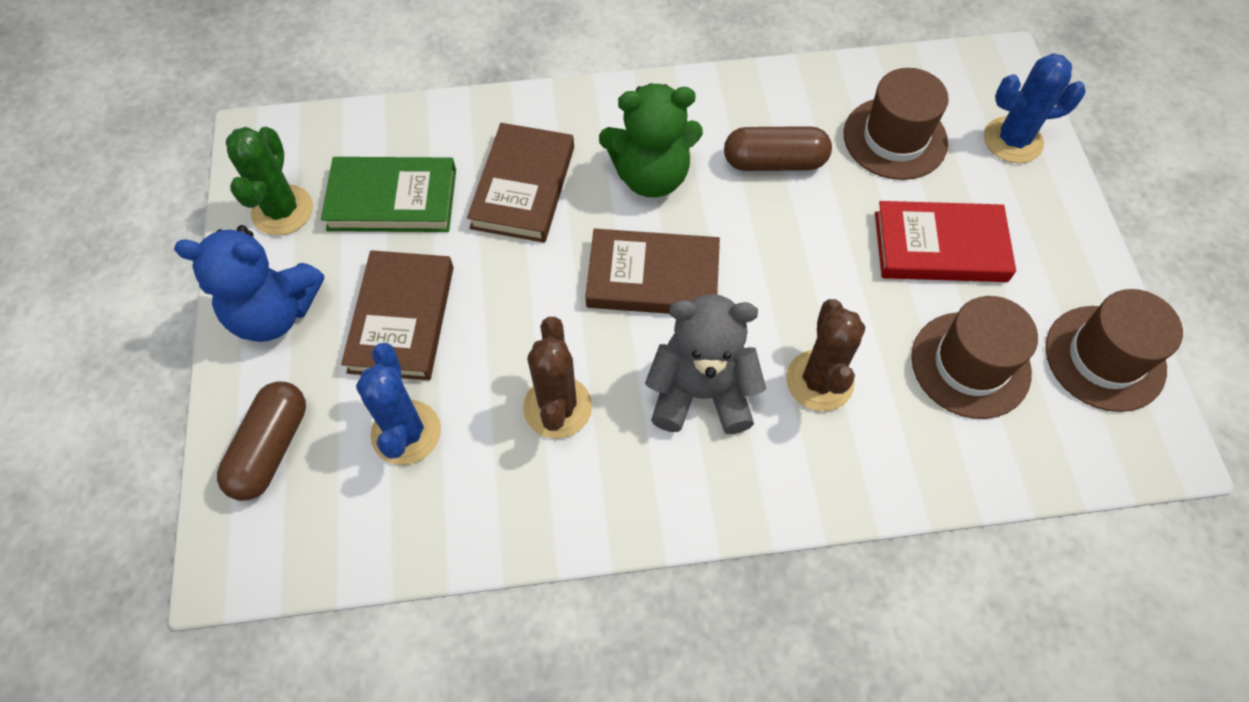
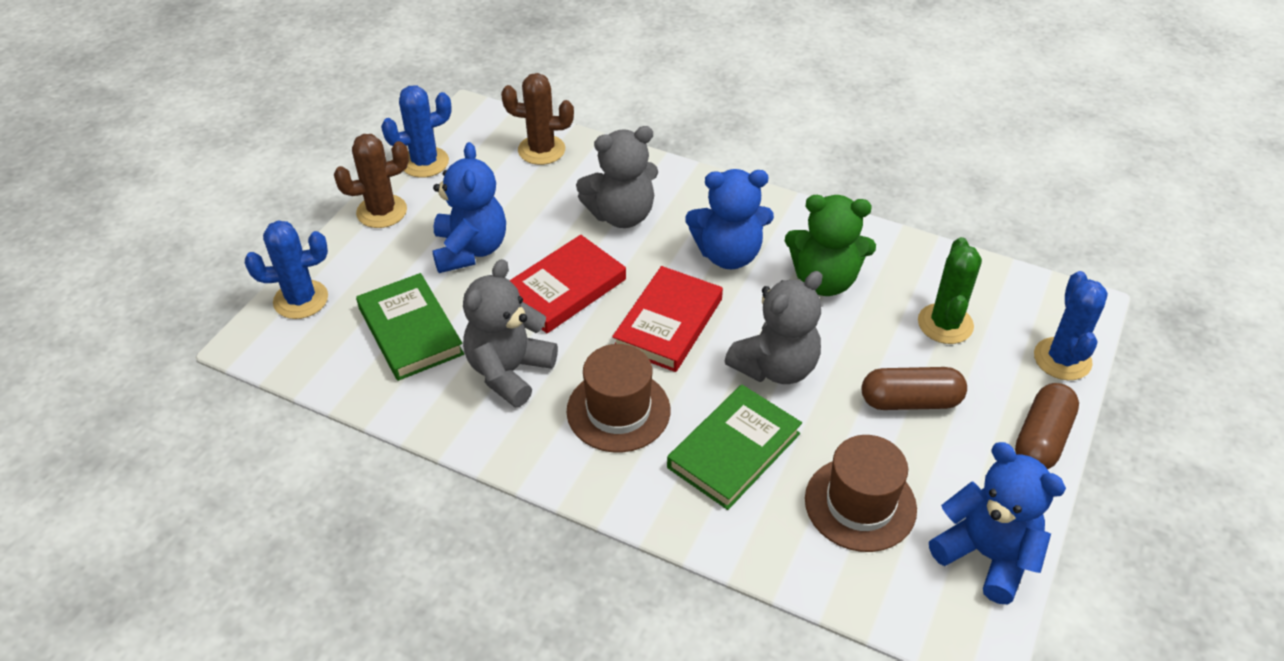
blue cactus: [356,343,441,465] [984,53,1086,163] = 2 -> [245,220,328,319] [381,86,452,178] [1034,271,1108,380] = 3
blue teddy bear: [174,225,324,342] = 1 -> [432,142,506,273] [685,169,774,269] [929,442,1066,604] = 3
brown book: [341,250,453,380] [467,123,574,243] [585,229,720,314] = 3 -> none = 0
brown hat: [844,68,949,180] [911,296,1038,419] [1046,289,1183,412] = 3 -> [567,344,670,452] [805,435,917,552] = 2
green book: [321,157,456,232] = 1 -> [356,273,464,381] [667,385,802,510] = 2
grey teddy bear: [645,294,766,434] = 1 -> [463,259,558,407] [576,126,658,228] [725,271,823,384] = 3
red book: [875,201,1016,282] = 1 -> [510,235,626,333] [612,266,723,372] = 2

